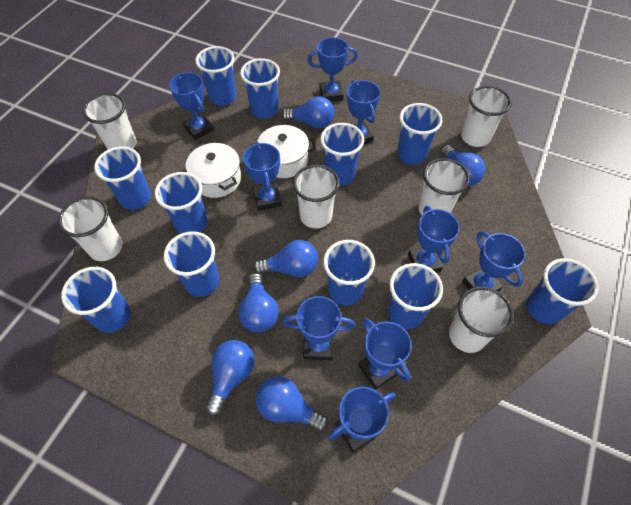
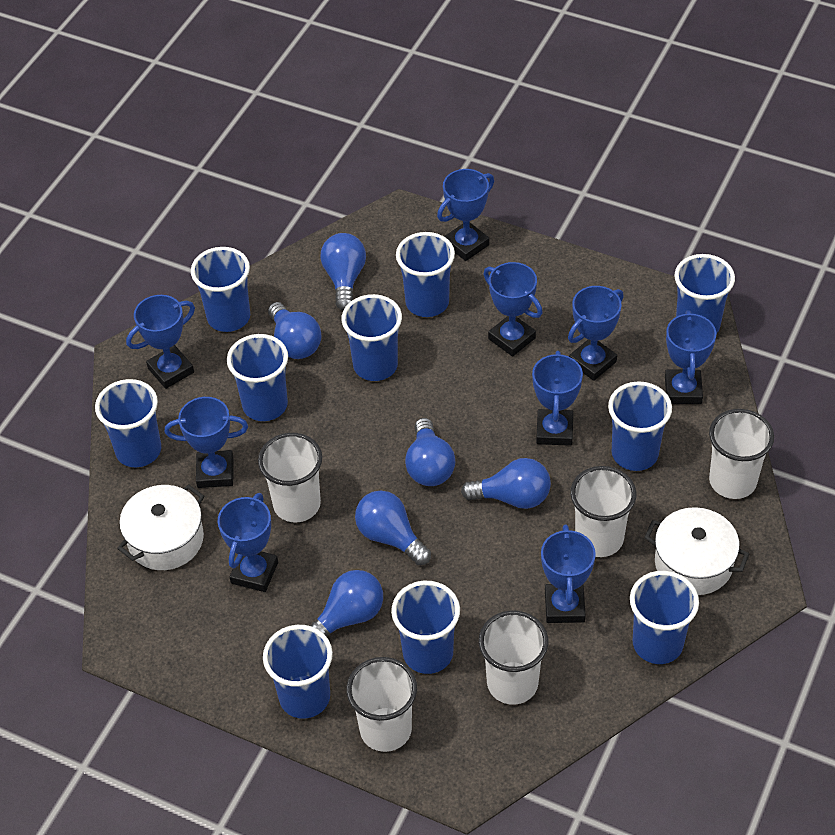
blue cup: [61,267,131,333] [94,146,151,210] [155,172,208,234] [164,231,220,297] [195,46,236,106] [240,58,280,118] [320,123,364,185] [323,240,375,305] [388,263,443,329] [397,103,442,165] [526,258,599,324] = 11 -> [95,379,161,467] [191,247,250,332] [227,334,288,421] [263,625,333,719] [341,294,402,381] [391,581,460,674] [396,232,455,317] [608,381,672,471] [630,571,699,664] [674,254,735,334] = 10
white cup: [58,196,122,261] [83,93,136,150] [293,165,340,228] [419,158,470,215] [449,286,514,353] [461,86,511,147] = 6 -> [258,433,322,522] [346,657,417,752] [479,610,548,705] [570,466,637,557] [709,409,774,499] = 5

